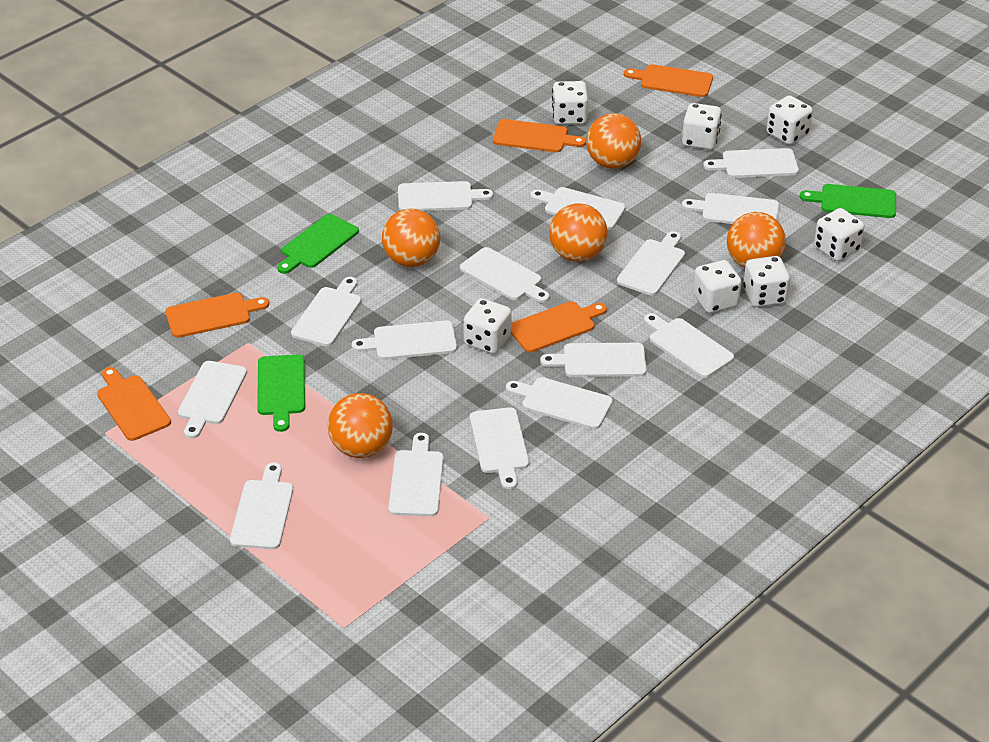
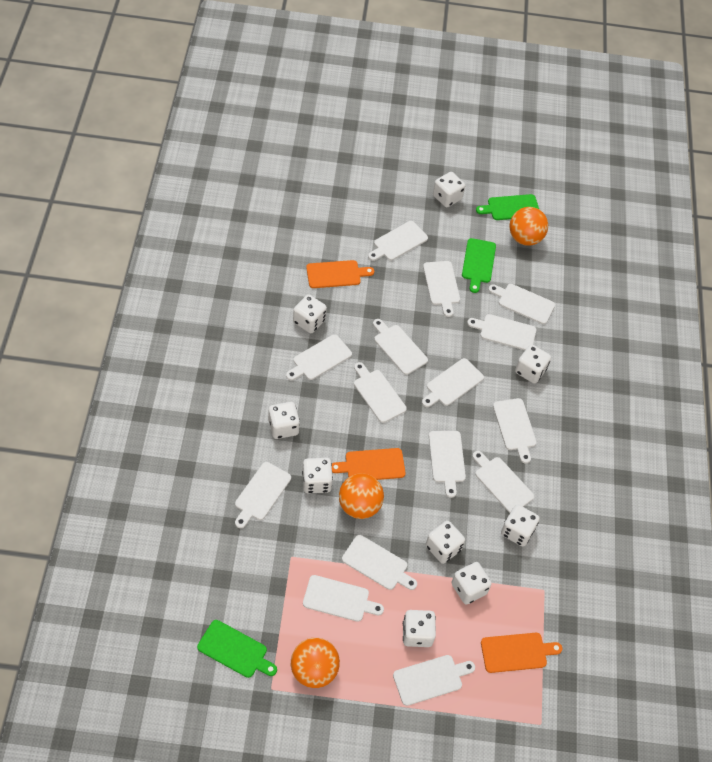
orange ball: [328,393,393,458] [382,208,440,267] [549,203,607,262] [586,113,641,169] [727,212,786,268] = 5 -> [291,638,340,688] [339,473,384,519] [509,207,548,246] = 3
orange cutting board: [97,367,171,441] [165,293,269,338] [493,119,586,152] [511,301,607,353] [624,64,713,97] = 5 -> [306,260,374,288] [332,448,406,480] [481,633,562,673] = 3
white dice: [463,298,511,354] [552,81,588,125] [682,103,722,150] [693,260,742,313] [743,256,790,307] [766,95,813,145] [814,208,865,261] = 7 -> [268,402,300,439] [293,295,327,333] [302,458,333,493] [403,610,436,647] [426,521,465,564] [433,172,465,207] [451,562,492,605] [501,504,540,547] [515,344,551,384] = 9

